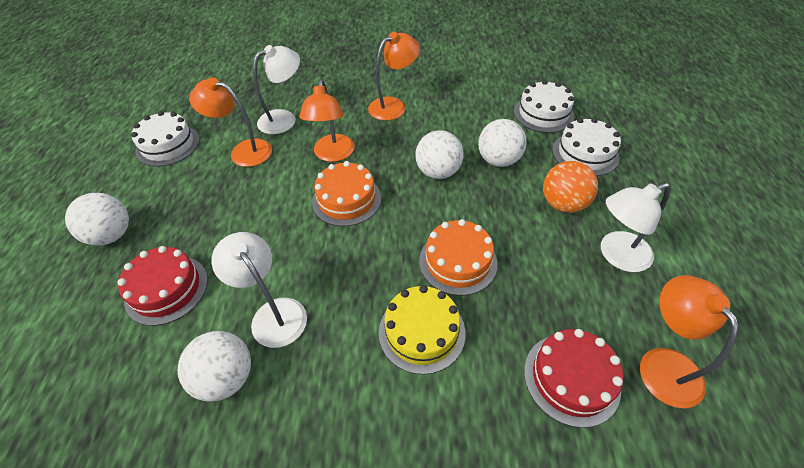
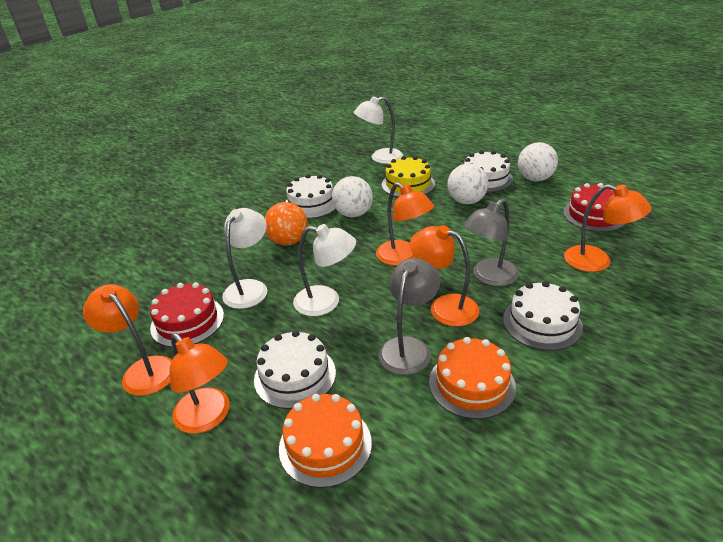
grey lamp: none = 0 -> [378,258,440,375] [463,199,519,286] = 2
orange lamp: [189,77,272,167] [299,80,355,162] [368,32,420,121] [640,275,739,408] = 4 -> [83,284,172,396] [169,333,230,434] [376,182,434,266] [410,225,479,327] [564,184,652,272] = 5
white ball: [65,193,129,246] [178,331,251,402] [415,130,464,179] [478,119,527,167] = 4 -> [332,176,373,217] [447,164,488,204] [518,142,558,181] = 3
white cake: [131,111,200,167] [514,80,574,133] [552,118,621,176] = 3 -> [254,330,336,409] [285,174,336,219] [464,150,513,192] [503,281,583,351] = 4

